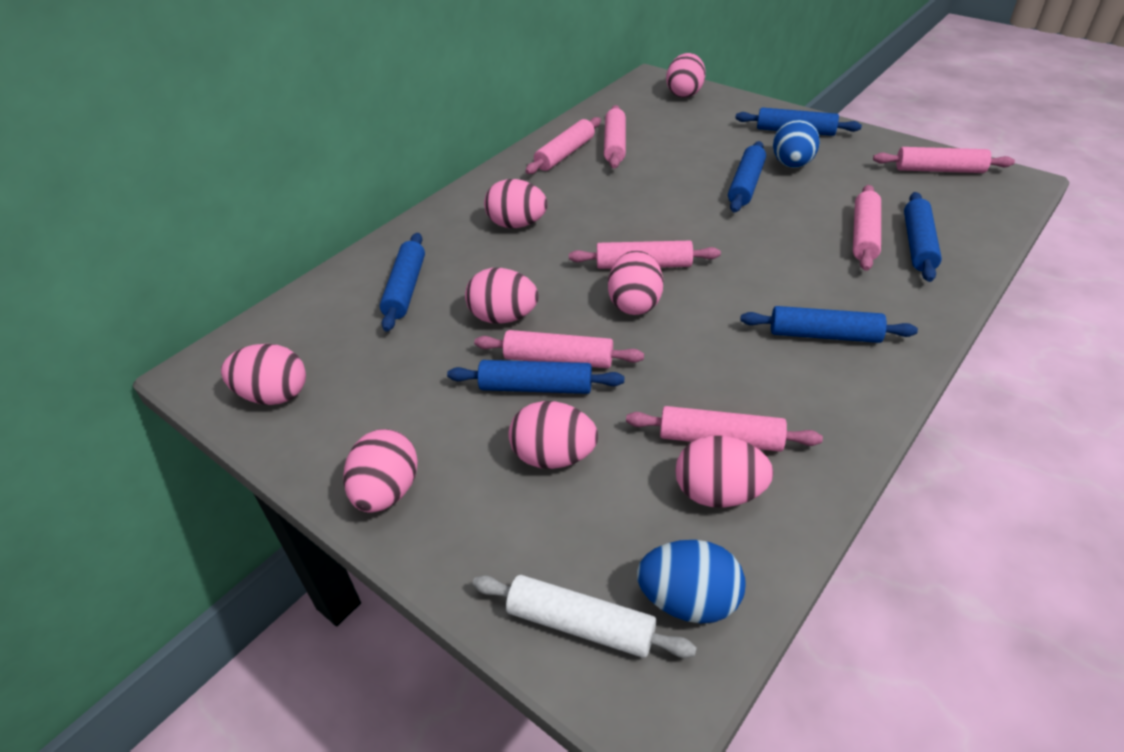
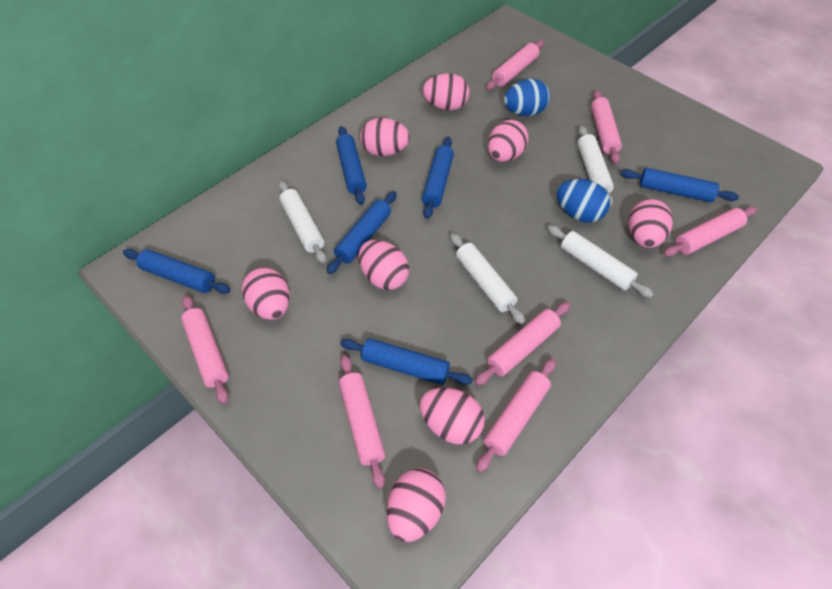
white rolling pin: [472,575,697,658] = 1 -> [279,181,326,263] [450,233,525,325] [547,225,654,298] [577,126,614,207] = 4

